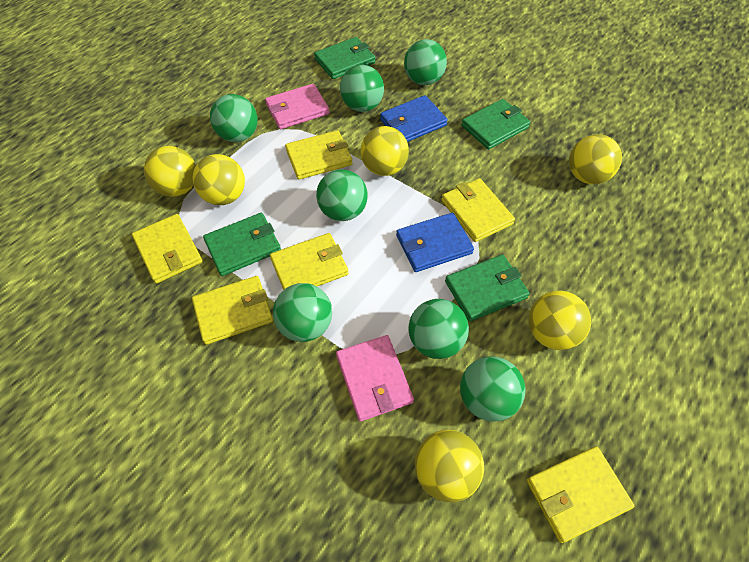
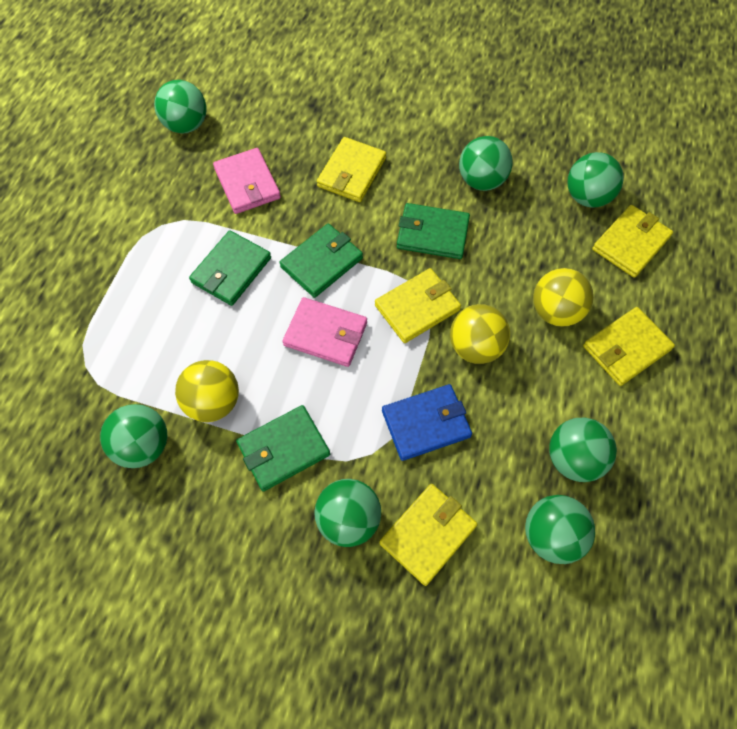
blue wallet: [380,95,448,142] [396,213,474,272] = 2 -> [382,384,472,461] = 1
yellow ball: [144,146,196,196] [193,154,245,205] [360,126,409,176] [415,430,484,503] [528,291,591,350] [569,134,622,184] = 6 -> [175,360,239,422] [450,304,510,364] [533,268,594,327] = 3
yellow wallet: [132,214,203,284] [192,276,273,345] [270,233,349,290] [285,130,353,180] [441,178,515,242] [527,446,634,543] = 6 -> [317,137,386,202] [375,268,461,343] [380,484,478,586] [583,307,675,386] [592,205,673,278] = 5

